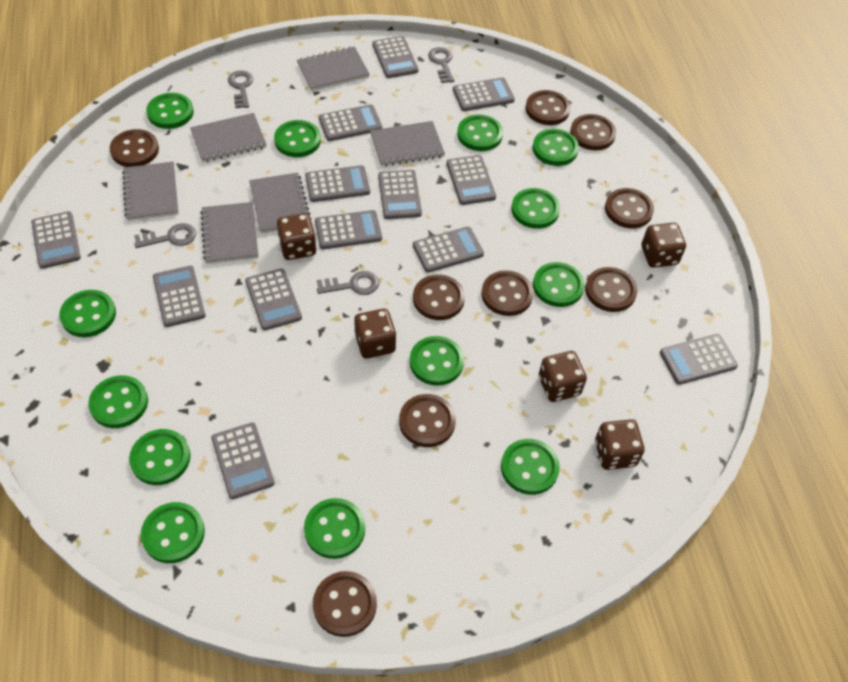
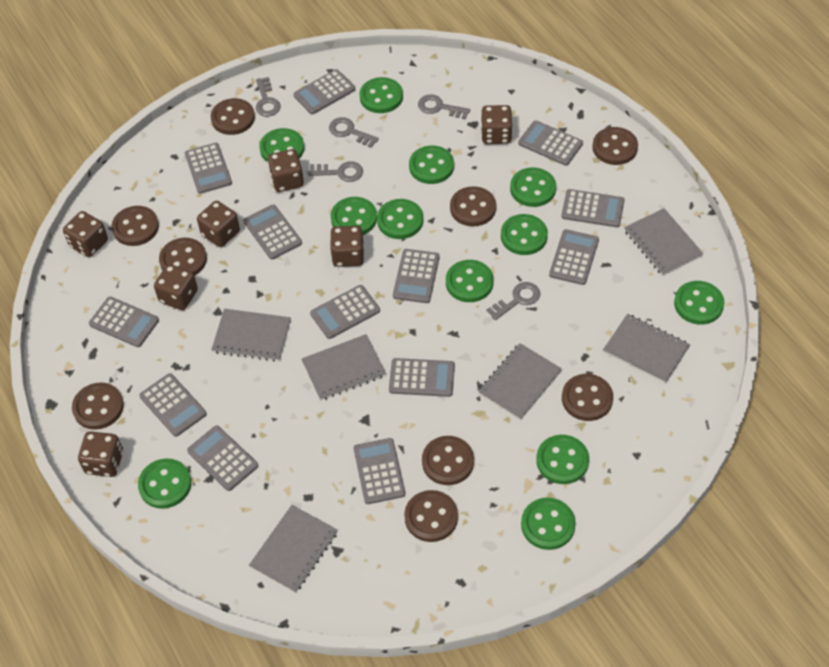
brown dice: [277,213,317,260] [354,308,396,359] [538,351,587,402] [595,419,645,470] [641,223,686,268] = 5 -> [63,211,108,257] [78,431,123,477] [154,264,198,310] [197,201,240,247] [268,149,304,192] [330,226,364,267] [481,105,512,144] = 7
green button: [59,290,116,337] [88,375,148,428] [129,429,191,485] [141,502,205,563] [146,93,194,129] [274,120,321,157] [304,498,365,559] [410,336,464,386] [457,114,503,151] [501,439,560,495] [511,188,560,229] [532,129,579,166] [533,262,585,307] = 13 -> [138,458,191,509] [259,128,305,162] [331,197,377,235] [360,77,403,113] [377,199,423,239] [409,146,454,184] [446,260,494,302] [501,214,548,255] [510,168,556,207] [521,498,576,550] [536,435,589,484] [674,281,724,324] = 12
grey key: [134,223,196,248] [228,70,253,108] [317,271,379,295] [428,47,454,83] = 4 -> [256,77,281,117] [308,161,363,182] [329,117,379,148] [418,94,470,120] [487,282,540,320] = 5

